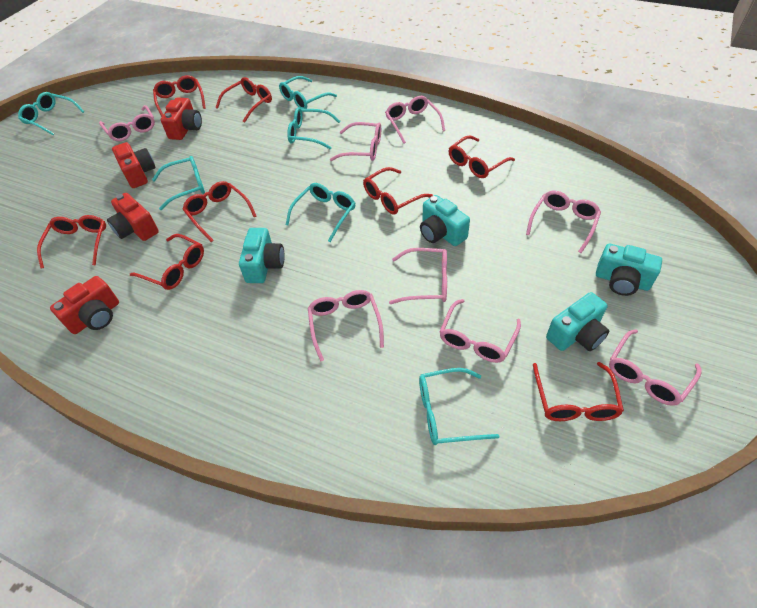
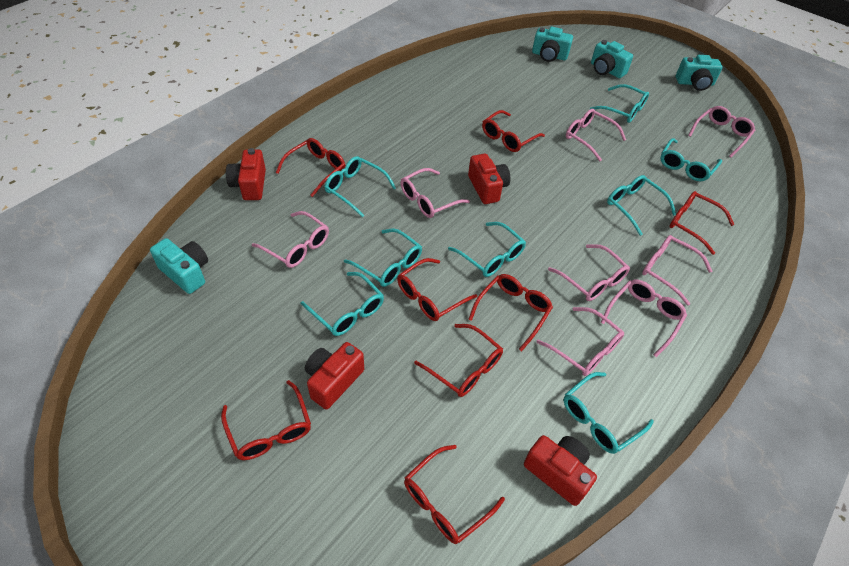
turquoise glasses: [18,92,85,135] [152,156,205,210] [279,76,337,109] [286,183,356,242] [287,107,341,149] [419,368,500,445] = 6 -> [301,272,384,336] [324,156,396,217] [344,228,422,287] [448,222,526,277] [564,372,654,454] [590,84,649,123] [607,175,676,236] [660,138,722,181] = 8

